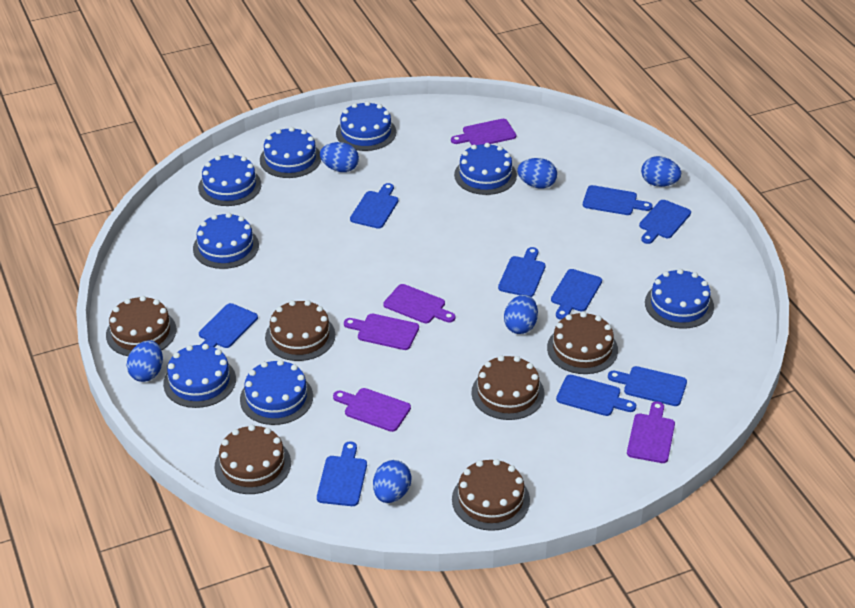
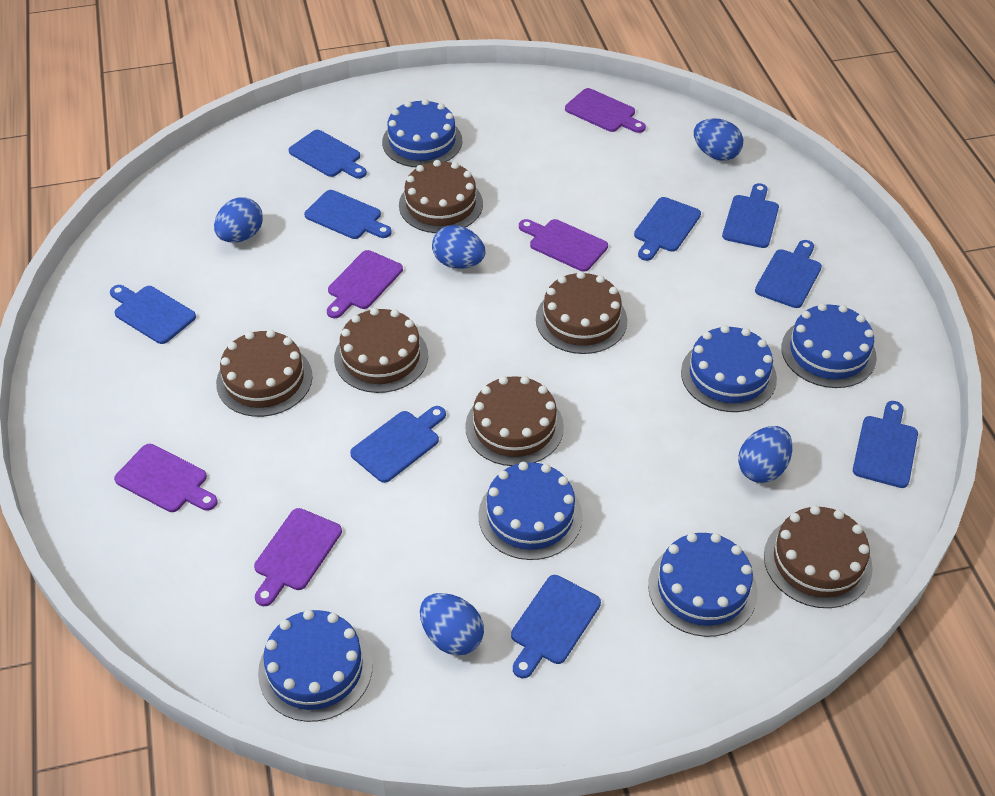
blue cake: [163,344,236,408] [193,213,259,269] [198,153,261,206] [240,360,313,425] [260,127,321,178] [336,101,396,151] [454,143,517,195] [645,269,714,329] = 8 -> [258,610,373,722] [382,99,462,167] [478,462,583,560] [648,533,758,637] [681,325,777,412] [781,303,877,388] = 6
blue egg: [126,340,163,382] [320,142,359,172] [373,460,411,503] [504,294,538,334] [517,158,557,189] [641,156,681,187] = 6 -> [214,198,263,243] [420,593,484,655] [432,225,485,269] [694,118,743,161] [738,426,793,483] = 5

